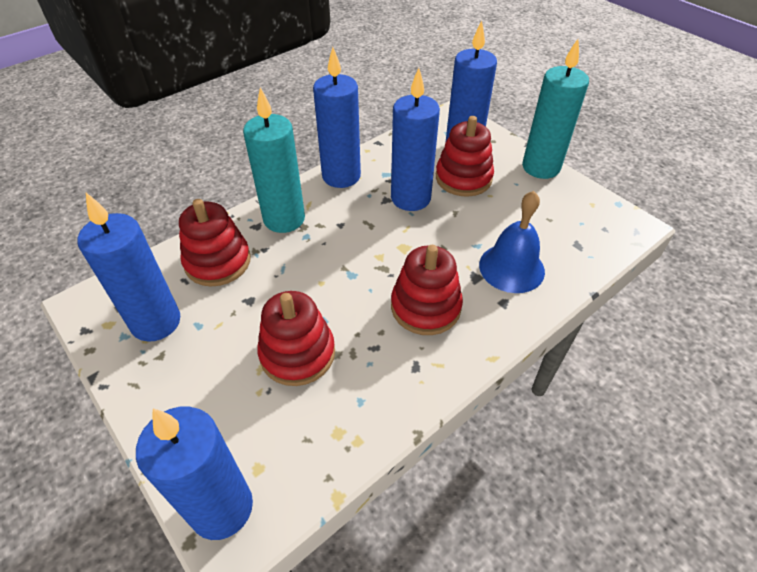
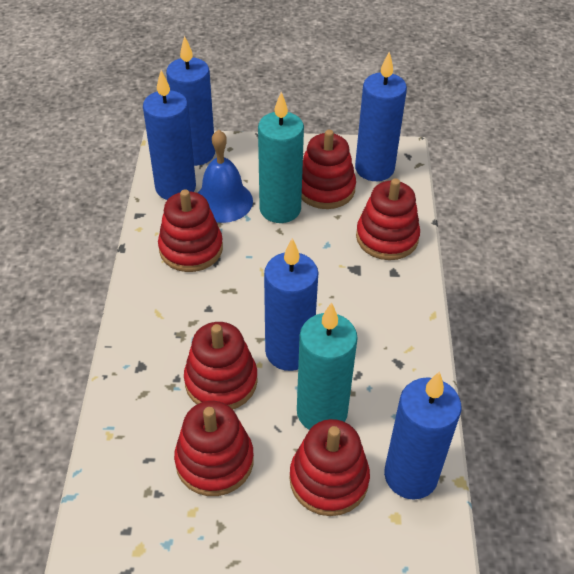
red stacking toy: [179,199,251,286] [257,291,335,386] [391,245,463,335] [436,116,494,197] = 4 -> [158,189,223,272] [174,401,254,496] [184,322,258,409] [290,419,370,516] [301,130,356,209] [356,178,420,260] = 6

